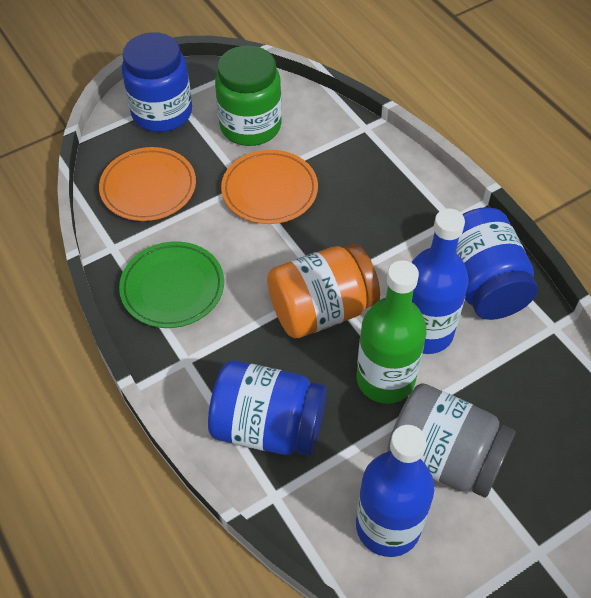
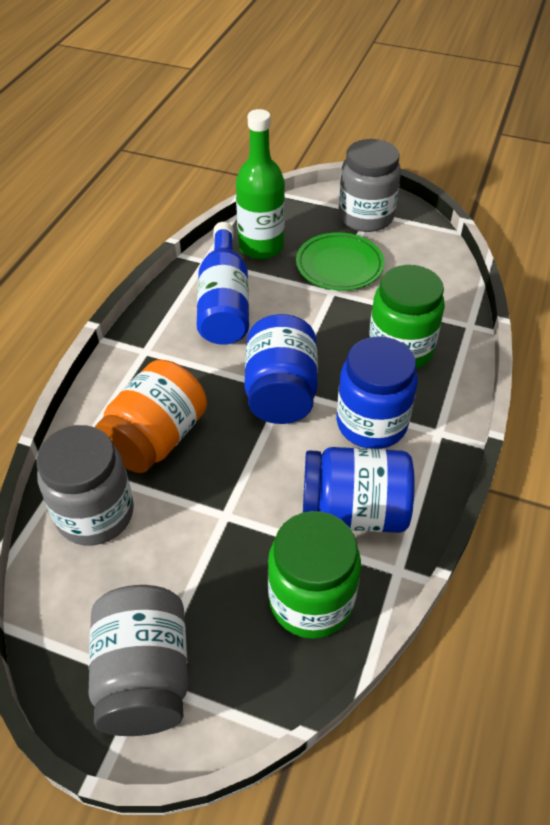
blue bottle: [356,425,434,557] [411,209,469,354] = 2 -> [197,222,249,345] = 1
green jar: [215,45,282,146] = 1 -> [268,511,361,639] [369,265,445,369] = 2
grey jar: [387,383,515,497] = 1 -> [36,425,134,546] [88,585,188,736] [338,139,401,232] = 3
orange plate: [99,147,196,221] [221,150,318,224] = 2 -> none = 0

